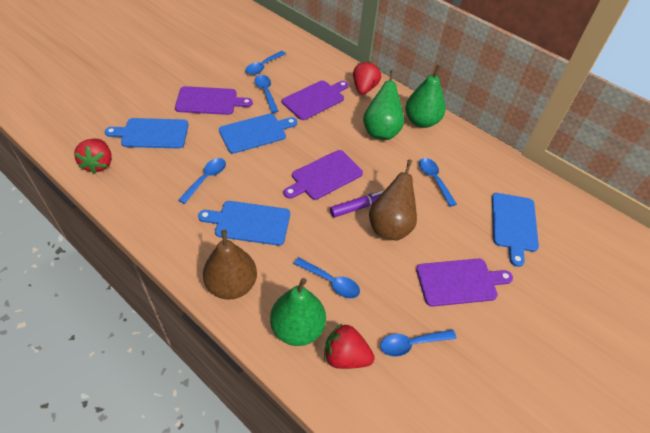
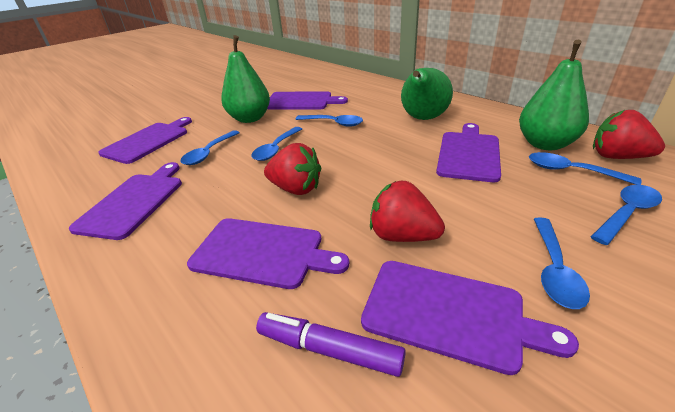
blue cutting board: [105,118,189,149] [198,201,290,246] [219,114,297,154] [492,193,539,267] = 4 -> none = 0
brown pear: [203,230,257,300] [369,159,417,240] = 2 -> none = 0
purple cutting board: [175,86,253,115] [282,80,348,120] [284,150,363,200] [416,259,513,307] = 4 -> [69,162,182,240] [98,117,192,164] [187,218,349,289] [267,91,348,110] [361,261,579,375] [436,123,501,182] = 6

